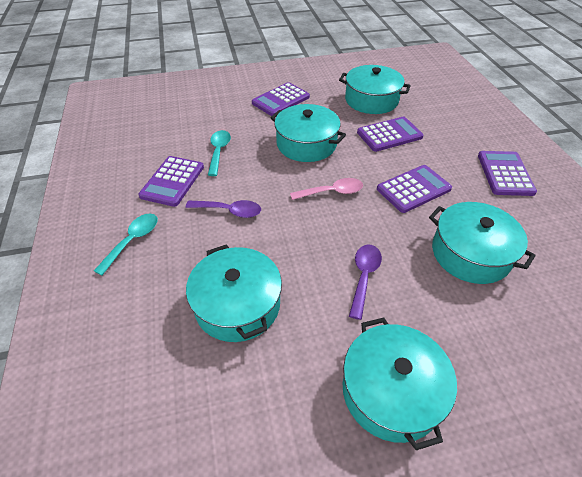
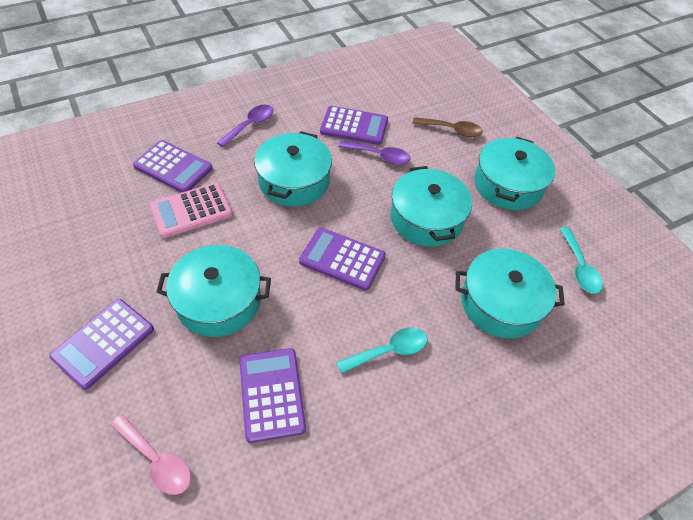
brown spoon: none = 0 -> [412,117,483,137] = 1
pink calculator: none = 0 -> [149,183,232,238] = 1

